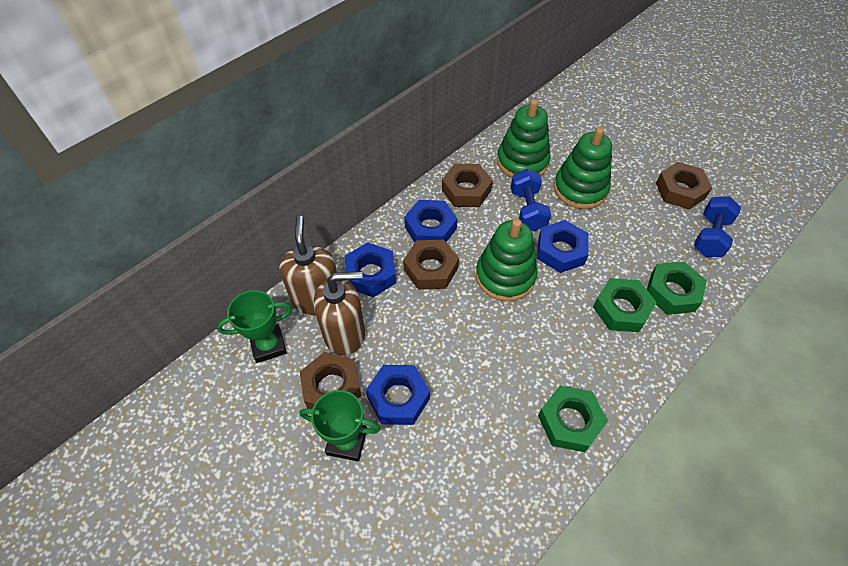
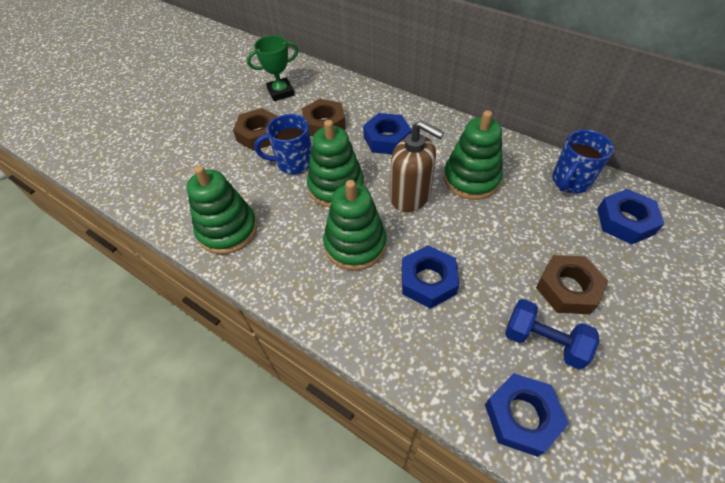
blue dumbbell: [511,169,551,231] [694,196,741,257] = 2 -> [505,299,599,369] = 1
blue mug: none = 0 -> [254,114,311,174] [552,130,614,194] = 2
brown nut: [300,352,361,409] [403,240,459,290] [442,164,493,207] [656,162,712,210] = 4 -> [233,108,278,151] [302,99,346,137] [536,255,608,314] = 3
brown soap dispenser: [279,216,337,315] [314,271,365,356] = 2 -> [390,120,444,212] = 1
green nut: [538,386,608,452] [593,278,657,332] [647,261,707,315] = 3 -> none = 0
green stacking toy: [476,219,537,302] [497,99,550,178] [554,127,612,209] = 3 -> [187,165,258,254] [307,120,364,208] [323,180,387,270] [443,110,503,200] = 4
green trophy: [217,290,292,363] [300,390,380,462] = 2 -> [247,35,299,101] = 1

